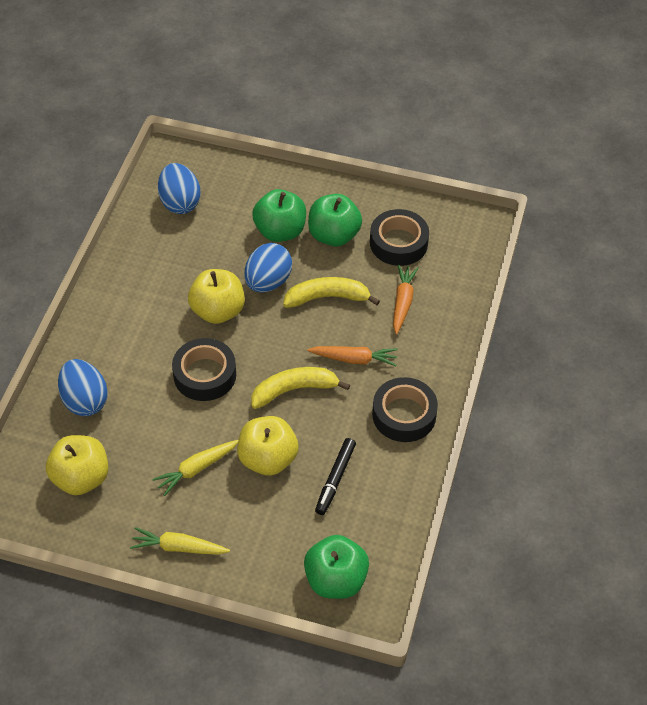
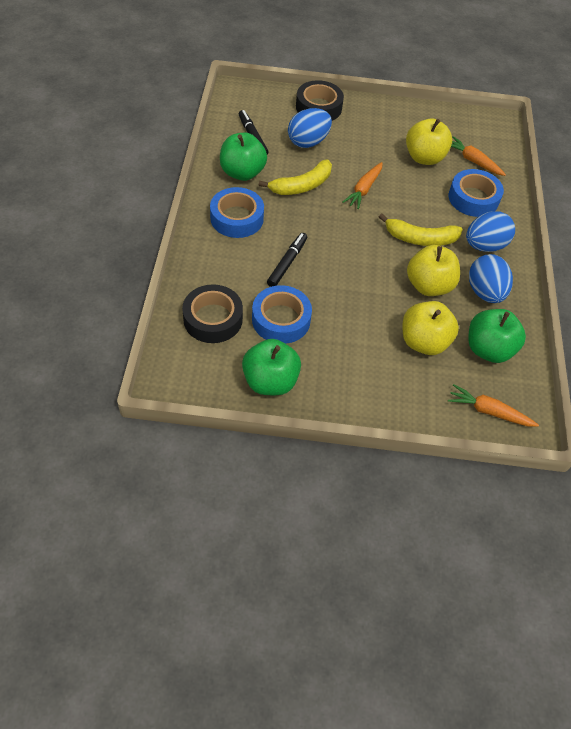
black marker: [315,438,356,515] = 1 -> [239,110,269,155] [267,233,307,287] = 2
black tape: [172,338,236,401] [370,209,429,266] [372,377,438,442] = 3 -> [182,284,243,343] [296,80,344,121] = 2
blue tape: none = 0 -> [210,187,264,238] [252,285,312,344] [448,169,504,217] = 3
orange carrot: [307,346,398,366] [393,265,419,334] = 2 -> [342,162,383,209] [448,384,539,427] [451,136,506,176] = 3
yellow carrot: [130,527,230,555] [152,440,238,496] = 2 -> none = 0

